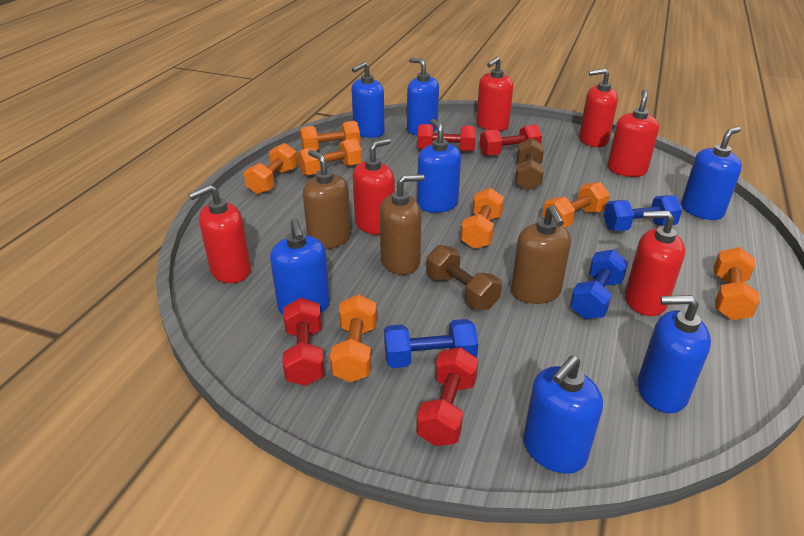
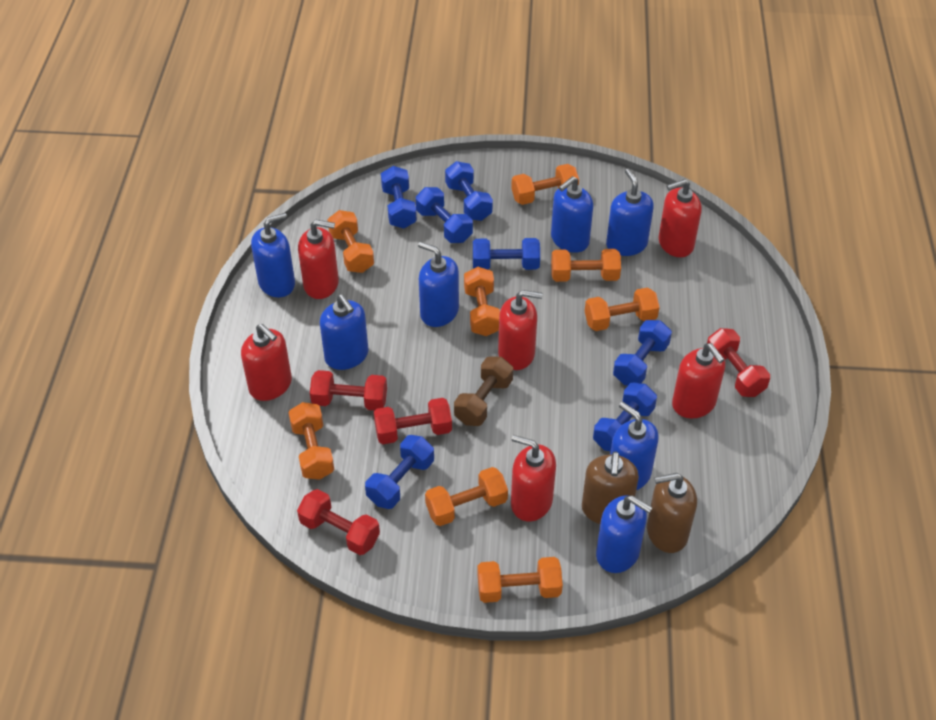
blue dumbbell: [384,319,478,368] [570,249,628,319] [603,195,682,231] = 3 -> [365,435,434,509] [381,166,417,228] [416,187,473,243] [445,161,493,221] [473,238,540,270] [593,383,657,451] [613,320,672,385] = 7
brown dumbbell: [426,245,502,310] [515,138,544,190] = 2 -> [454,357,513,426] = 1
brown soap dispenser: [303,150,351,249] [379,174,424,275] [511,205,571,304] = 3 -> [582,451,639,524] [647,473,697,553] = 2
orange dumbbell: [244,143,298,195] [297,138,362,176] [300,121,360,151] [330,294,377,382] [461,188,504,249] [543,182,610,228] [714,247,760,320] = 7 -> [288,402,334,480] [328,210,374,273] [425,467,508,526] [464,267,500,336] [477,557,563,603] [511,164,579,205] [551,249,621,282] [585,287,660,331] = 8

